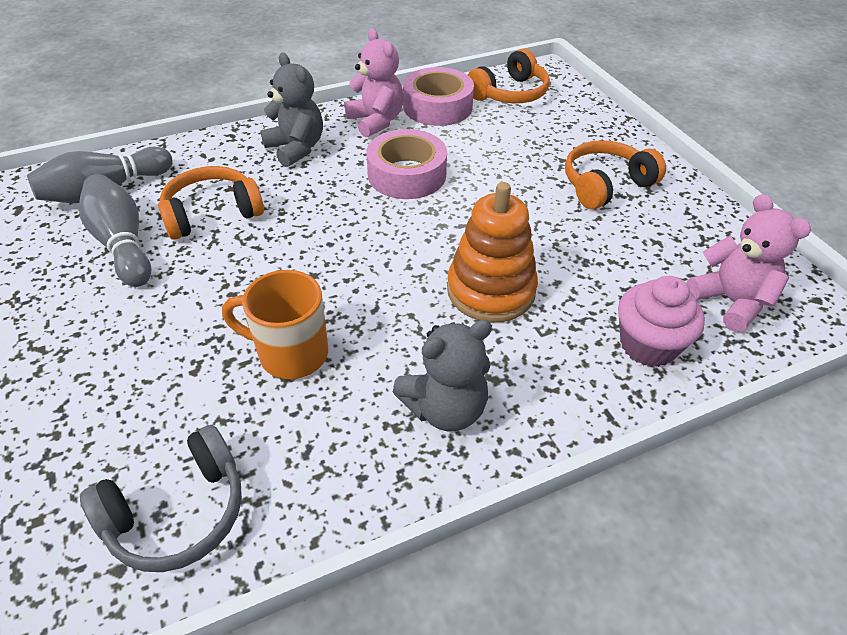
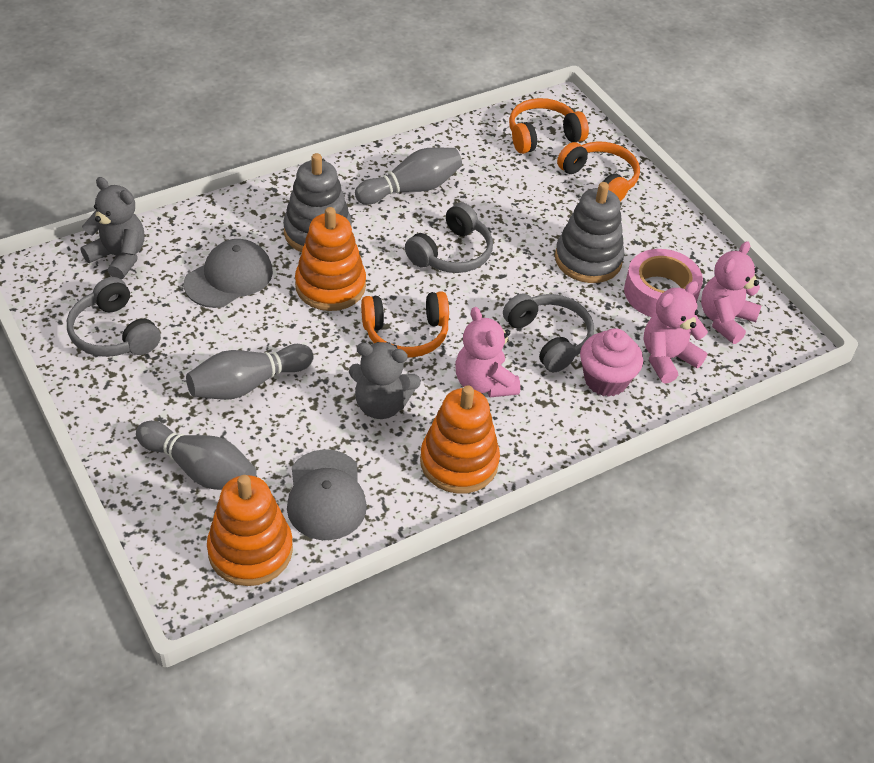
grey bowling pin: [27,147,173,203] [79,174,151,287] = 2 -> [136,421,256,490] [186,344,313,400] [355,147,462,205] = 3
grey cap: none = 0 -> [184,239,273,308] [287,449,367,540] = 2
grey headphones: [80,425,242,572] = 1 -> [67,277,161,357] [405,202,493,273] [503,294,594,372] = 3
grey stacking toy: none = 0 -> [283,153,352,252] [555,182,624,283] = 2
orange mug: [222,270,328,379] = 1 -> none = 0
orange stacking toy: [447,182,538,322] = 1 -> [207,475,293,586] [295,207,366,311] [420,385,500,494] = 3
pink tape: [366,129,447,199] [403,67,474,126] = 2 -> [624,249,703,317] = 1
pink teddy bear: [344,28,404,137] [686,194,811,332] = 2 -> [455,307,520,397] [644,281,708,384] [701,241,761,344] = 3

